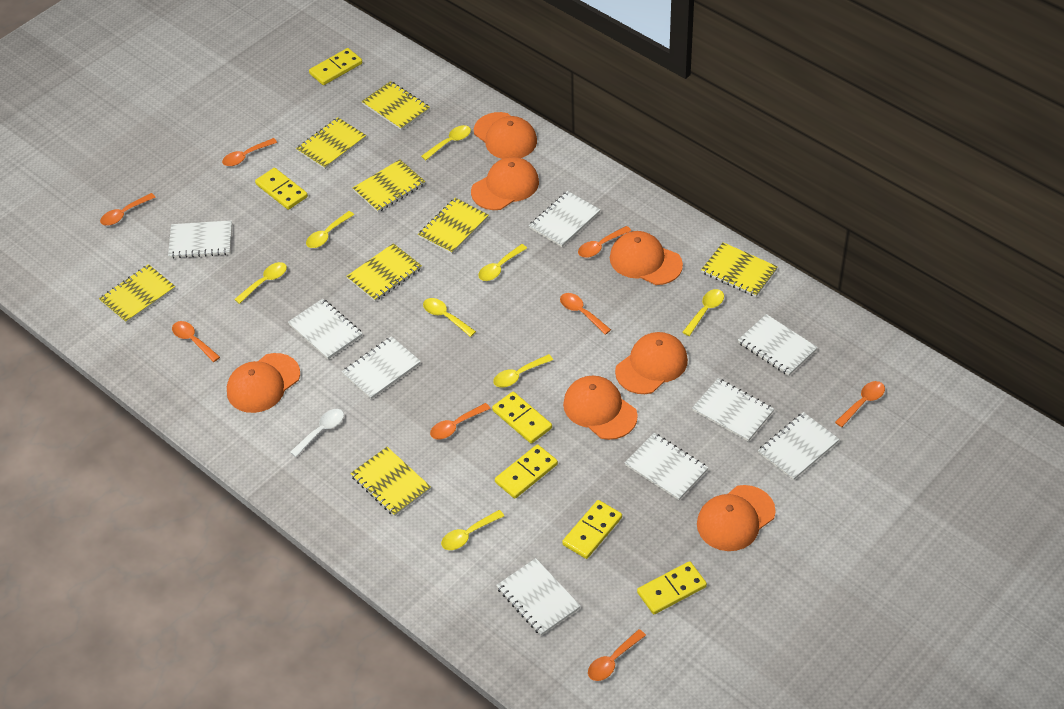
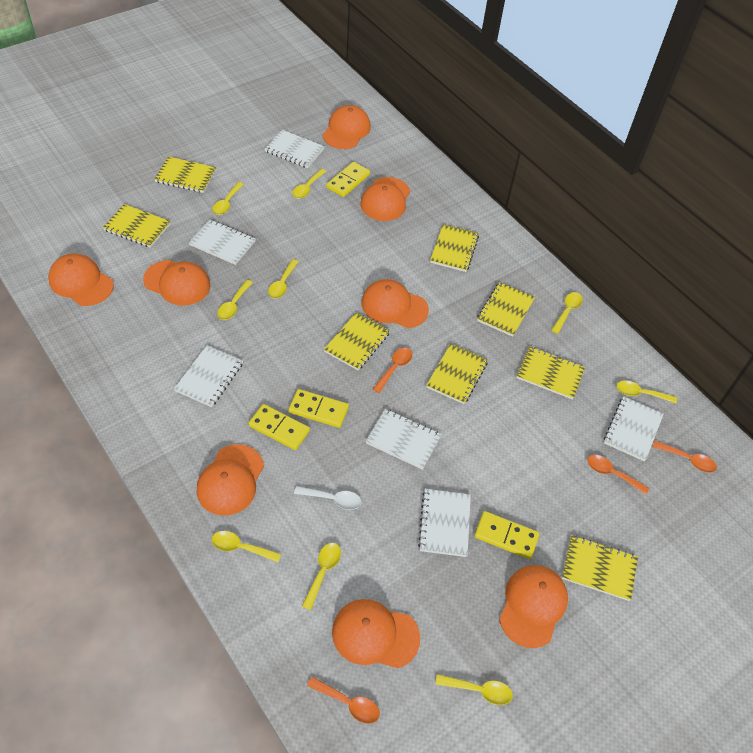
orange cap: [227,353,300,413] [471,157,539,210] [474,112,537,159] [563,376,638,440] [610,231,683,285] [615,332,688,394] [697,485,776,551] = 7 -> [48,253,114,306] [143,260,210,306] [196,444,264,515] [322,105,371,149] [332,599,420,668] [360,177,410,221] [361,279,429,328] [499,565,568,648] = 8
orange spoon: [100,193,156,226] [172,321,220,362] [222,138,277,166] [430,403,491,439] [560,293,611,335] [578,226,631,258] [588,629,646,681] [835,381,885,427] = 8 -> [307,677,380,724] [373,348,412,393] [587,455,649,494] [652,440,717,473] = 4
white notebook: [168,220,232,259] [288,298,363,359] [342,336,421,399] [496,558,580,636] [529,191,600,247] [625,433,708,500] [692,378,774,441] [738,314,818,376] [758,412,839,480] = 9 -> [174,345,243,407] [188,219,256,265] [265,130,325,168] [366,409,442,470] [418,489,471,557] [604,396,664,461] = 6
yellow domino: [255,168,308,210] [309,48,362,85] [492,392,552,444] [495,444,558,498] [562,500,622,559] [637,561,707,614] = 6 -> [248,404,310,450] [289,389,349,428] [326,162,370,197] [474,511,540,559] = 4
yellow spoon: [234,262,287,304] [306,211,354,248] [421,125,471,160] [423,298,476,337] [441,510,504,550] [478,244,527,281] [493,354,553,388] [682,289,724,336] = 8 -> [212,182,244,215] [212,531,281,562] [217,280,253,320] [268,259,299,299] [292,169,326,199] [302,543,341,610] [435,674,513,705] [551,292,583,334] [616,381,677,403] = 9

